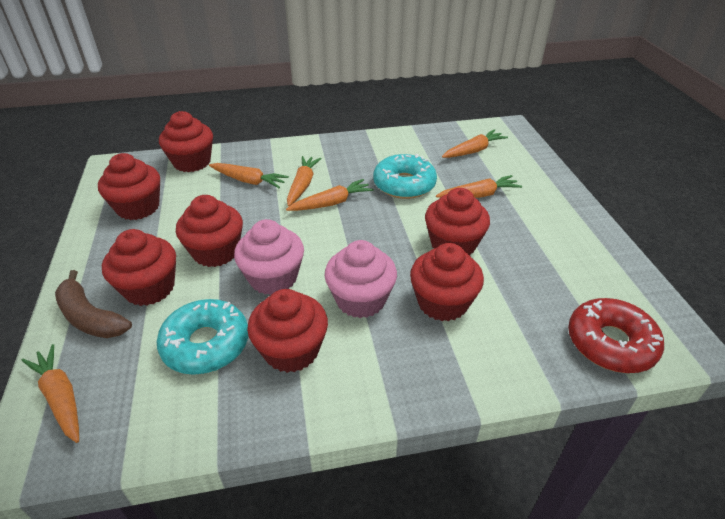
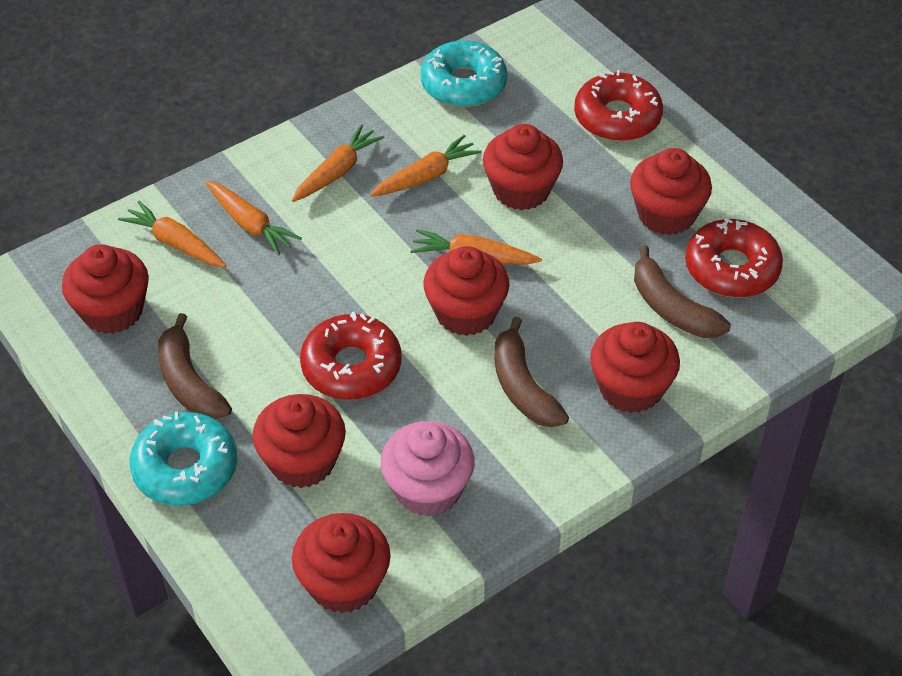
brown banana: [55,270,132,338] = 1 -> [158,313,232,420] [495,317,569,427] [634,245,731,338] = 3
orange carrot: [21,344,79,443] [209,163,289,188] [286,179,374,211] [287,156,322,207] [436,175,522,198] [442,129,508,158] = 6 -> [118,201,226,267] [205,181,302,256] [292,124,385,202] [370,135,482,197] [410,229,542,265] = 5
pink cupcake: [234,219,304,295] [324,240,397,318] = 2 -> [381,421,475,517] = 1
red donut: [568,298,664,373] = 1 -> [300,312,402,400] [574,70,663,141] [685,218,783,298] = 3

